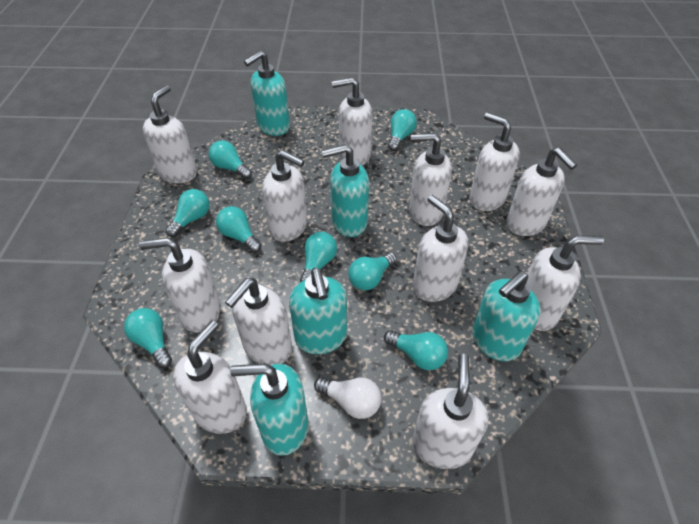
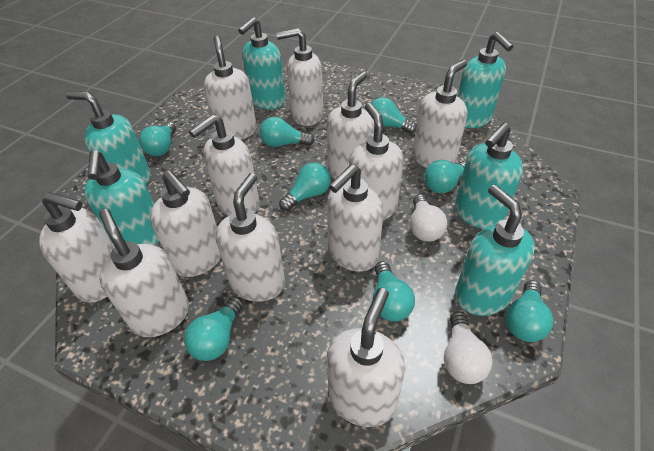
turquoise soap dispenser: [230,363,308,456] [244,51,290,136] [289,268,347,354] [322,144,369,237] [472,271,541,361] = 5 -> [66,91,151,185] [84,150,159,245] [238,17,285,110] [455,123,523,229] [455,185,535,316] [458,32,514,128] = 6
white light bulb: [314,377,381,419] = 1 -> [410,194,447,242] [444,311,493,384] = 2

